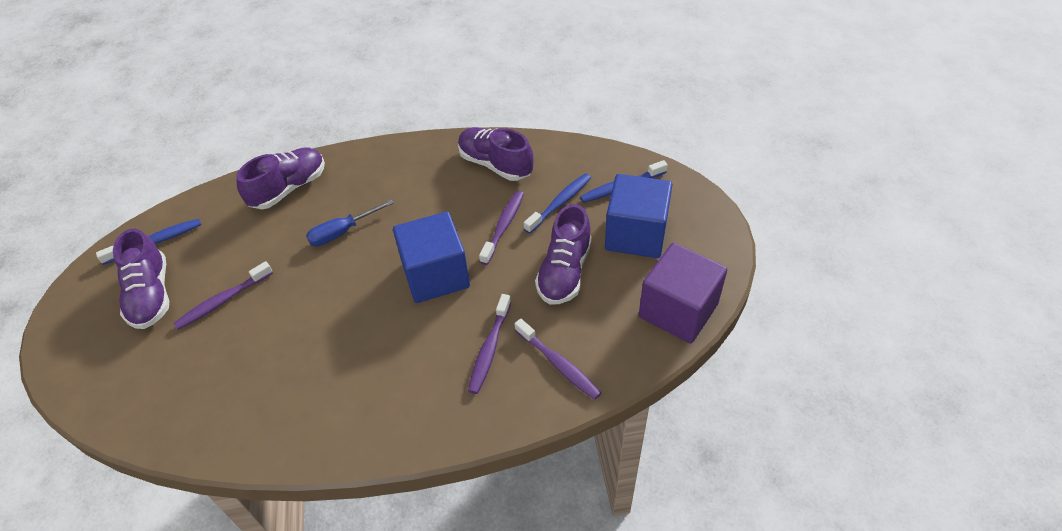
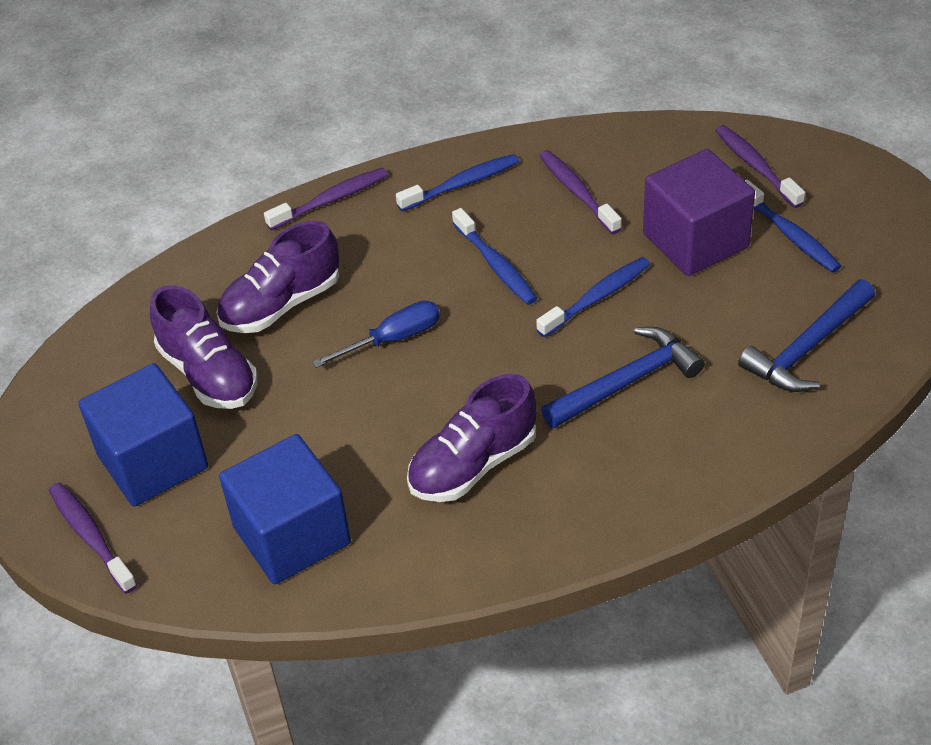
blue hammer: none = 0 -> [541,327,705,428] [738,279,875,392] = 2
blue toothbrush: [96,218,201,265] [524,173,591,234] [580,160,668,203] = 3 -> [396,154,519,211] [452,208,538,305] [536,257,650,337] [745,180,841,273] = 4
purple shoe: [113,229,169,329] [236,148,325,209] [458,127,533,181] [535,204,592,305] = 4 -> [150,285,257,409] [216,221,339,333] [407,374,537,502] = 3

